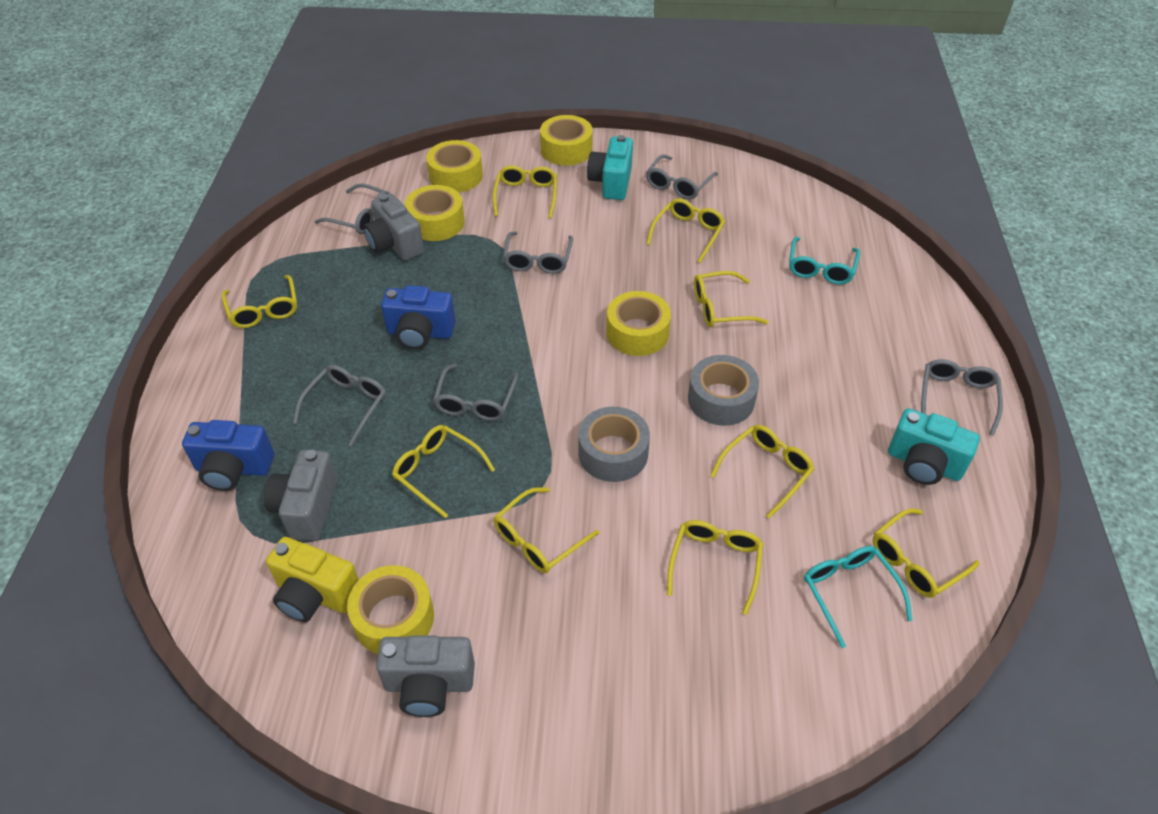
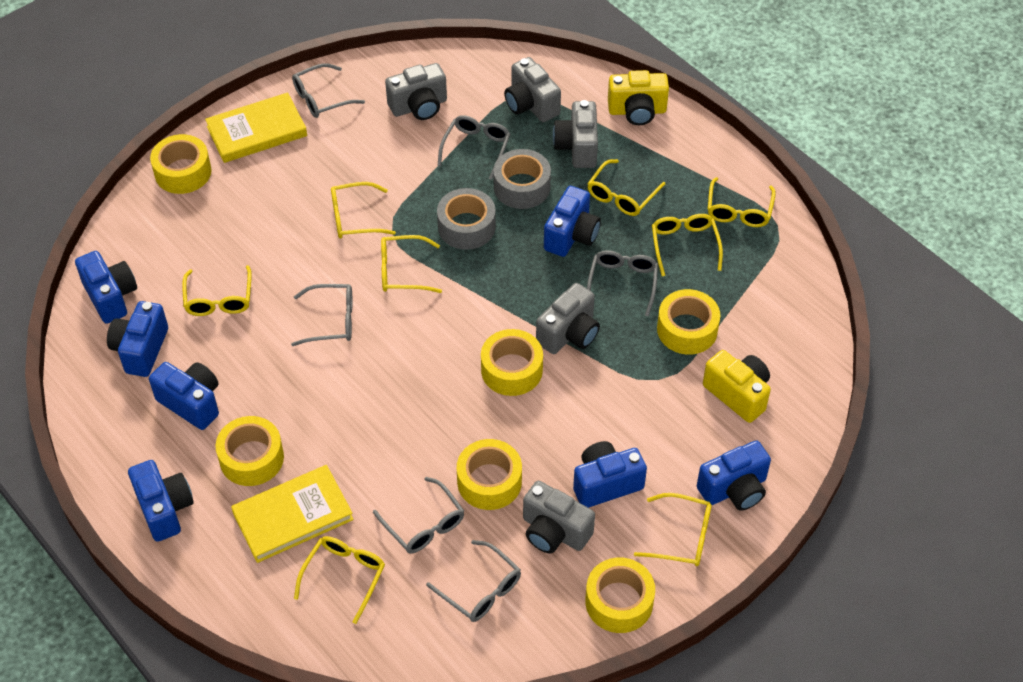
blue camera: [182,420,274,491] [381,285,456,349] = 2 -> [75,251,137,324] [107,301,168,377] [128,460,194,542] [149,362,219,430] [544,186,601,257] [573,441,647,508] [697,440,771,511] = 7
grey camera: [264,450,338,541] [363,193,424,261] [376,636,475,717] = 3 -> [385,63,447,120] [504,57,561,122] [523,481,595,554] [536,283,600,354] [553,100,598,168] = 5
turquoise camera: [587,135,633,200] [888,408,980,485] = 2 -> none = 0
turquoise glasses: [789,237,860,285] [804,546,912,648] = 2 -> none = 0
yellow book: none = 0 -> [205,92,307,163] [231,465,354,563] = 2
yellow camera: [266,537,359,622] = 1 -> [608,70,669,125] [703,350,771,423] = 2
yellow glasses: [221,275,297,328] [392,425,495,519] [493,165,557,218] [494,487,599,573] [646,198,725,263] [667,520,763,615] [694,271,768,327] [710,425,814,519] [872,508,980,598] = 9 -> [182,265,252,316] [294,536,385,624] [331,182,396,238] [381,235,442,293] [587,159,665,216] [634,493,712,566] [652,214,723,276] [708,177,776,227] = 8
yellow tape: [347,565,434,654] [405,185,465,241] [426,140,483,193] [540,115,593,166] [606,291,671,356] = 5 -> [150,134,212,194] [215,416,284,486] [457,439,522,510] [481,329,543,396] [585,557,655,633] [657,289,720,355] = 6

